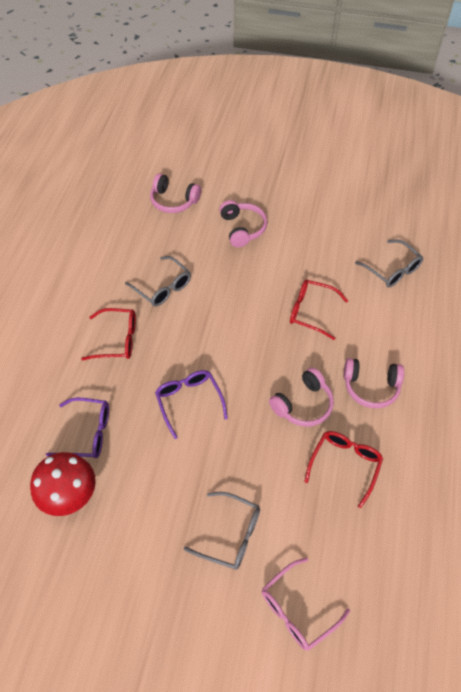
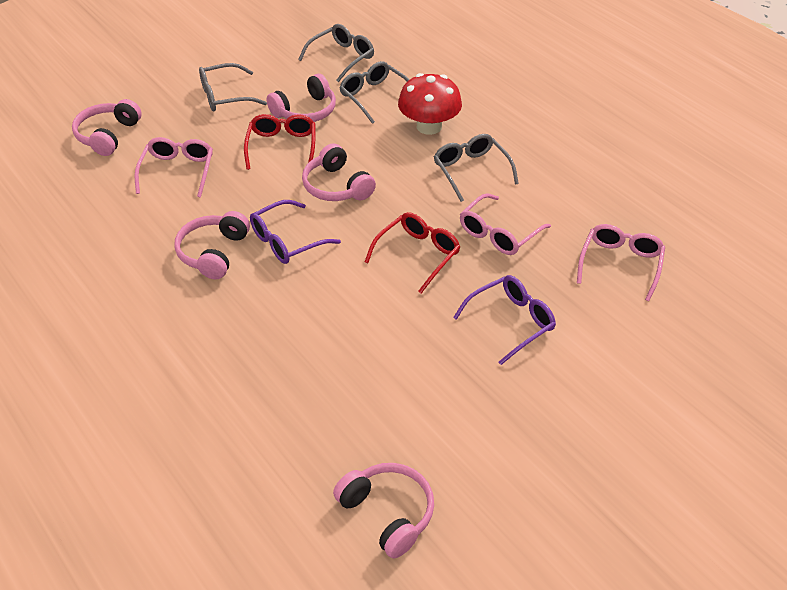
grey glasses: [125,256,191,307] [184,492,260,570] [355,240,423,287] = 3 -> [199,63,267,111] [298,24,374,82] [339,61,410,124] [434,134,519,202] = 4
pink glasses: [262,558,350,651] = 1 -> [134,137,213,198] [460,193,551,255] [577,224,665,301] = 3
pink headphones: [150,174,201,213] [219,200,267,247] [269,367,334,427] [344,358,404,408] = 4 -> [72,99,142,156] [175,211,250,279] [267,74,336,122] [302,143,376,201] [333,463,434,558] = 5
red glasses: [81,308,136,360] [290,280,348,340] [304,431,383,508] = 3 -> [244,114,315,170] [365,212,460,294] = 2

